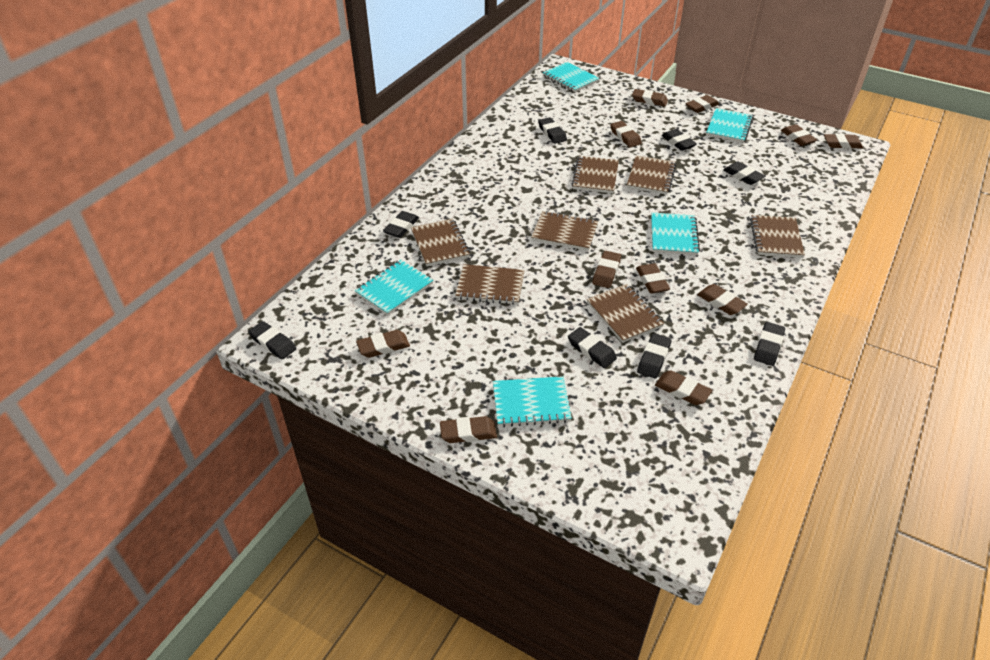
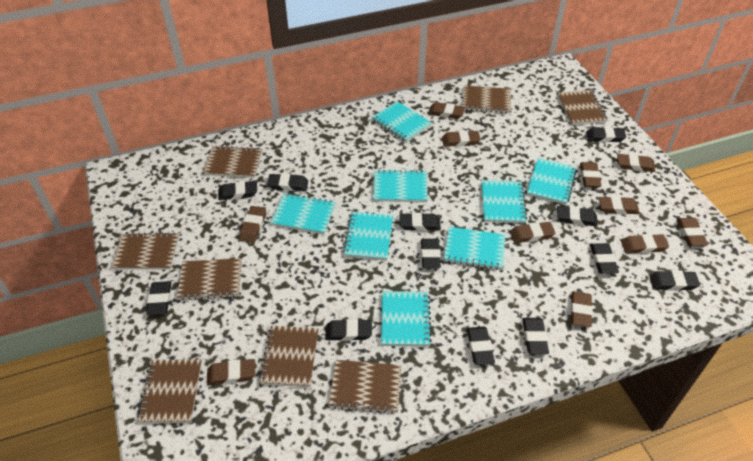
black eraser: [248,321,297,359] [383,211,419,238] [538,117,567,144] [568,327,617,368] [637,333,671,378] [662,129,697,151] [723,161,765,185] [754,322,785,366] = 8 -> [146,281,171,315] [218,181,257,200] [267,173,308,191] [325,319,372,341] [400,213,441,231] [421,239,441,268] [467,327,495,365] [522,318,549,354] [557,206,598,226] [586,127,626,142] [590,243,619,274] [649,270,700,291] = 12
brown notebook: [411,219,470,266] [455,264,525,305] [531,211,598,251] [572,156,619,194] [587,284,664,343] [627,155,676,195] [750,215,805,258] = 7 -> [111,232,179,270] [137,359,202,424] [177,258,242,300] [203,146,262,178] [259,326,318,387] [329,360,402,414] [463,85,511,113] [557,90,607,125] = 8
turquoise notebook: [355,260,433,315] [493,376,572,427] [543,62,599,92] [651,212,700,255] [706,108,753,143] = 5 -> [271,193,336,234] [343,212,393,260] [372,101,432,142] [373,170,428,202] [381,291,432,347] [444,227,506,270] [482,180,527,223] [527,158,577,205] = 8

